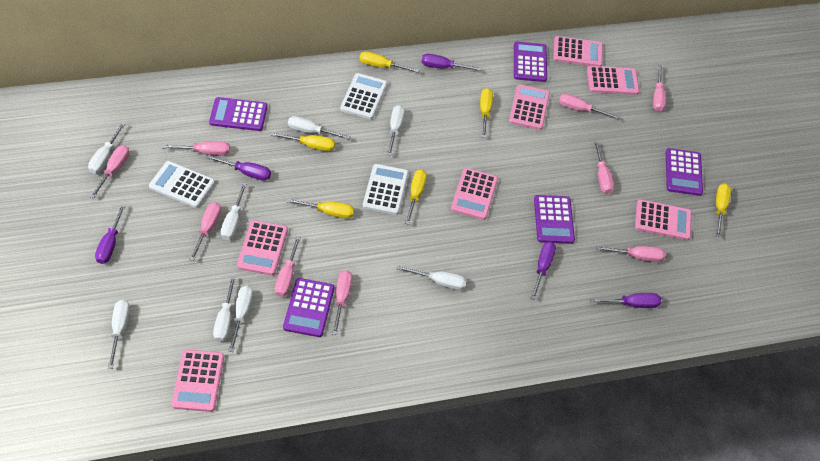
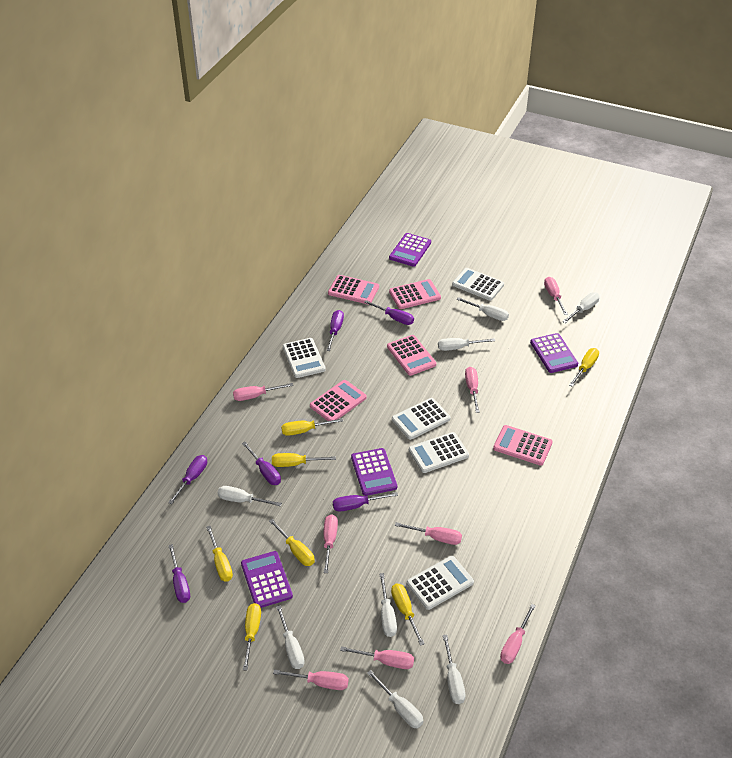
pink calculator: [171,349,224,412] [237,220,288,275] [451,168,498,220] [509,84,550,130] [553,36,603,66] [587,66,639,95] [635,199,692,240] = 7 -> [310,380,367,421] [328,275,379,304] [387,335,436,376] [389,279,441,309] [493,425,553,466] = 5
pink screwdriver: [90,145,129,198] [162,141,230,155] [189,202,221,261] [275,236,301,297] [332,270,352,335] [559,94,620,119] [594,140,614,194] [596,246,665,262] [653,65,666,112] = 9 -> [233,383,293,401] [273,669,349,690] [324,514,338,573] [340,646,414,669] [395,522,462,545] [465,367,480,413] [500,604,536,664] [544,277,568,315] = 8
purple calculator: [209,97,268,131] [283,278,334,337] [514,41,547,82] [534,195,575,244] [666,148,703,196] = 5 -> [241,551,293,608] [351,448,397,496] [389,233,431,267] [530,333,578,373] = 4
purple screwdriver: [95,204,126,264] [207,155,271,181] [421,54,482,71] [531,242,556,300] [590,293,661,308] = 5 -> [168,455,207,504] [168,544,190,603] [242,442,281,485] [326,310,344,351] [333,492,398,512] [364,300,414,325] = 6
white calculator: [149,161,215,208] [340,73,387,119] [363,164,408,215] = 3 -> [283,338,326,378] [392,398,451,440] [407,556,474,610] [409,432,469,473] [452,268,504,301] = 5
yellow screwdriver: [270,132,335,151] [286,199,354,219] [360,51,419,73] [405,169,427,225] [480,88,493,138] [716,183,731,237] = 6 -> [206,526,233,582] [243,603,261,670] [269,519,315,566] [272,453,336,467] [281,418,343,436] [391,584,425,646] [569,348,599,387] = 7

